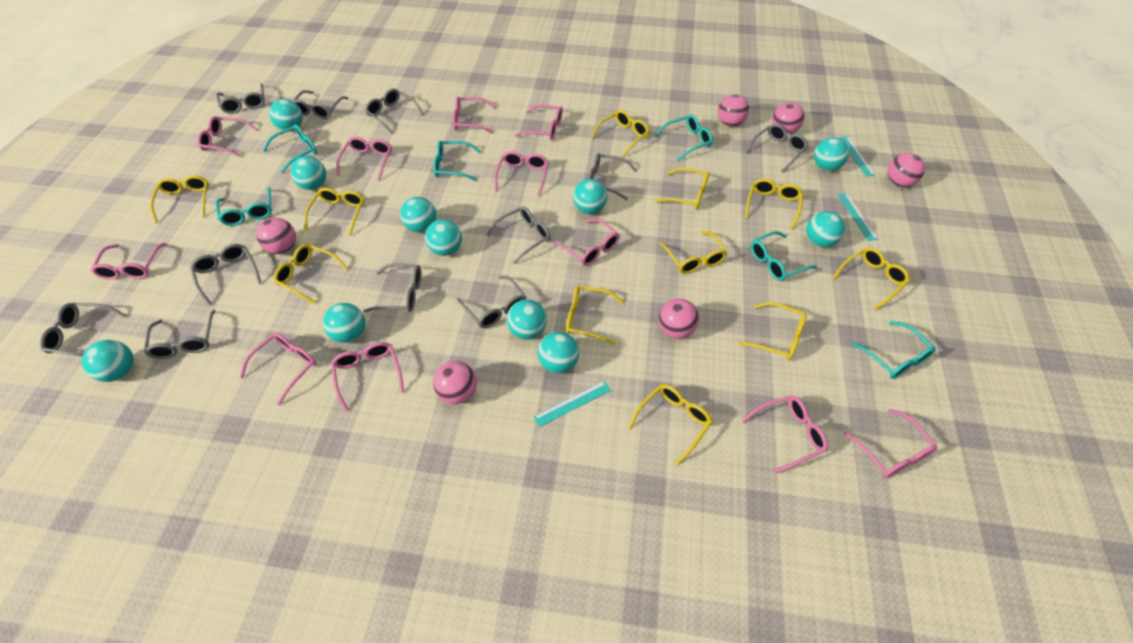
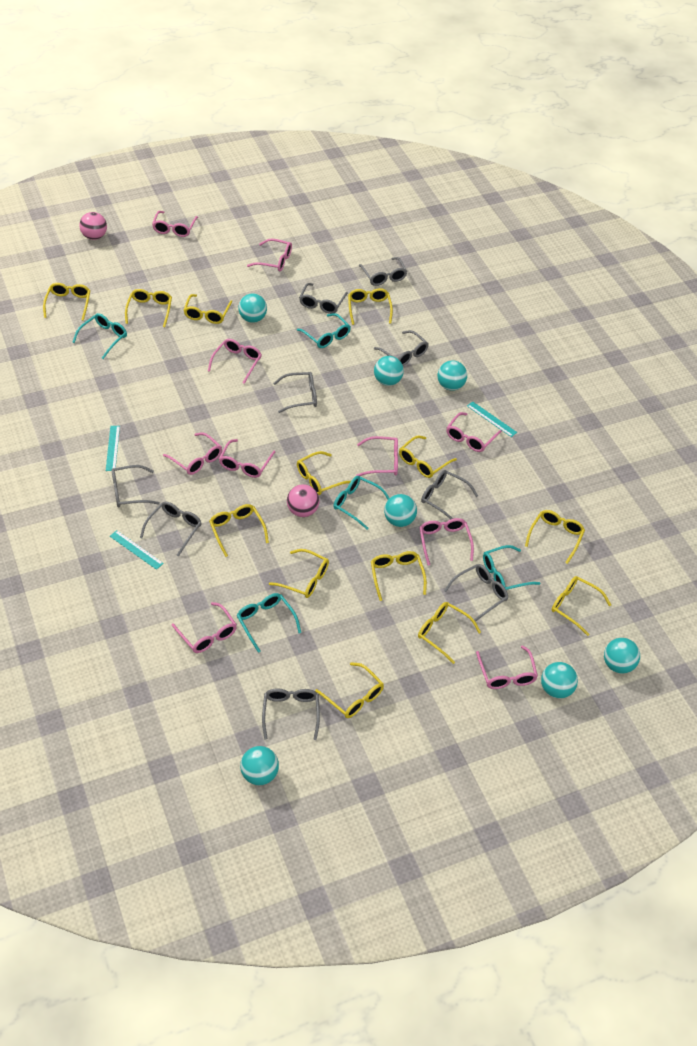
grey glasses: [40,303,126,357] [144,309,216,359] [190,244,262,305] [216,83,265,114] [293,90,348,119] [363,263,422,313] [365,89,424,134] [457,276,527,328] [486,206,550,264] [588,153,637,200] [746,124,808,172] = 11 -> [111,465,160,507] [140,502,202,557] [262,688,320,740] [273,372,317,413] [299,283,348,314] [358,257,407,286] [374,330,429,366] [421,470,478,520] [444,564,508,622] = 9
pink ball: [256,218,296,254] [433,361,477,404] [659,299,699,339] [718,94,749,127] [772,102,805,134] [887,153,925,187] = 6 -> [79,212,107,240] [287,484,319,517] = 2
pink glasses: [91,243,166,280] [197,116,258,157] [240,333,316,405] [331,342,404,411] [336,137,392,181] [453,97,496,133] [494,151,548,196] [514,104,563,140] [553,218,620,266] [742,395,828,474] [843,409,937,478] = 11 -> [152,211,198,237] [163,432,222,475] [172,602,237,653] [208,339,262,384] [219,439,275,478] [247,238,292,272] [356,436,398,476] [419,518,474,565] [446,412,502,452] [476,645,538,689] = 10
turquoise ball: [82,340,134,382] [269,99,303,131] [290,156,326,190] [323,303,366,343] [400,197,436,233] [425,219,462,256] [507,299,547,340] [538,332,579,373] [573,179,607,214] [806,211,845,247] [814,137,849,171] = 11 -> [238,294,267,323] [240,746,279,785] [374,356,404,386] [384,494,417,527] [437,361,467,391] [541,662,578,699] [604,638,640,674] = 7
turquoise glasses: [216,187,272,226] [262,124,317,173] [433,141,481,181] [655,114,713,161] [751,231,817,281] [851,321,936,379] = 6 -> [73,313,127,359] [237,593,301,653] [297,313,351,348] [333,476,390,530] [483,545,540,590] = 5
yellow glasses: [150,175,209,223] [274,244,348,304] [304,188,365,236] [566,286,624,345] [591,110,649,157] [628,384,712,466] [655,167,709,209] [659,231,727,274] [739,302,807,360] [745,178,803,229] [832,247,910,310] = 11 -> [43,283,90,321] [125,289,172,327] [184,294,233,324] [209,504,269,557] [269,549,329,598] [297,451,351,495] [315,662,384,718] [348,288,393,325] [371,551,427,601] [399,435,457,478] [418,602,481,664] [525,510,585,564] [552,576,611,636] = 13

